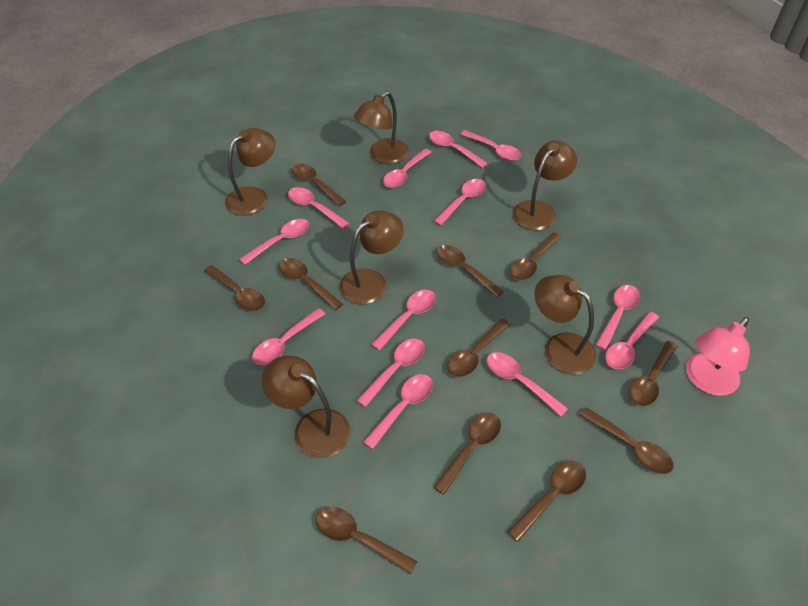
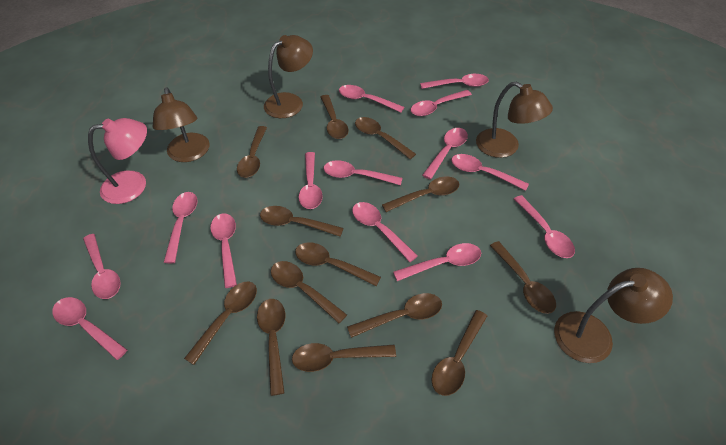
brown lamp: [225,128,275,216] [262,356,350,458] [339,211,404,305] [354,92,409,164] [512,141,577,230] [535,275,596,375] = 6 -> [153,87,209,162] [264,35,313,118] [476,82,553,158] [554,268,673,363] = 4
brown spoon: [204,265,265,311] [279,258,343,310] [292,163,346,206] [316,507,417,575] [433,412,501,495] [436,245,504,298] [447,319,511,377] [507,461,586,542] [509,232,561,280] [580,407,674,474] [629,341,678,406] = 11 -> [184,281,257,365] [237,126,267,178] [257,299,286,396] [260,206,344,237] [271,261,347,323] [292,343,396,372] [295,242,381,286] [321,95,349,139] [347,293,442,338] [355,117,416,159] [382,176,459,212] [432,310,487,396] [490,241,556,314] = 13
pink spoon: [239,219,310,265] [252,308,325,365] [288,187,350,229] [356,339,425,407] [363,374,433,449] [371,290,436,351] [383,149,431,188] [429,131,488,168] [433,179,486,226] [460,130,522,161] [487,352,568,417] [595,285,640,350] [605,311,659,369] = 13 -> [52,297,127,360] [83,234,121,299] [164,192,198,263] [210,213,237,288] [299,152,323,209] [324,160,402,185] [339,85,404,113] [352,202,418,262] [393,243,481,281] [411,90,472,116] [420,74,489,89] [422,128,468,180] [451,154,529,191] [514,195,575,258] = 14

